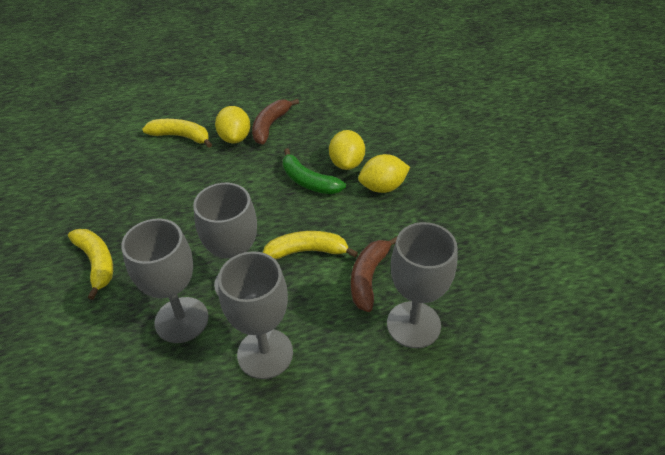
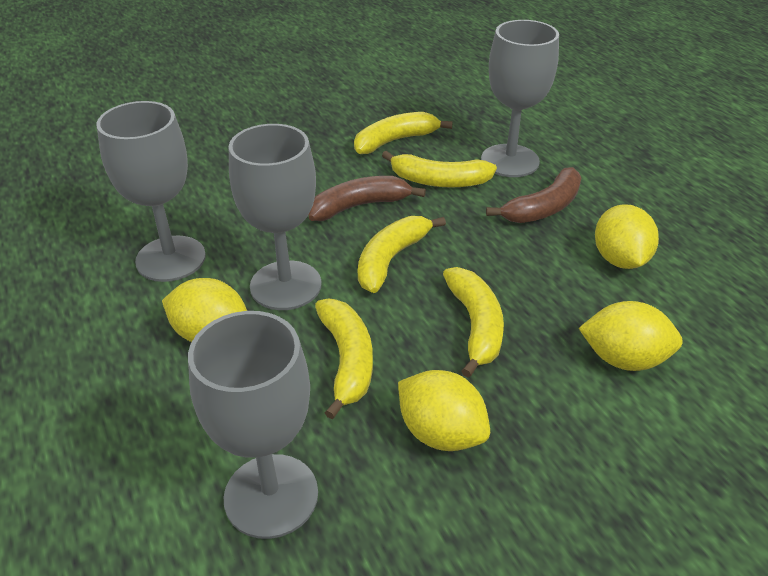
green banana: [283,148,346,194] = 1 -> none = 0
yellow banana: [68,229,113,300] [142,119,212,148] [263,231,358,260] = 3 -> [315,299,373,419] [354,112,453,154] [358,216,446,293] [382,151,497,188] [443,267,504,378] = 5
yellow lemon: [215,106,250,143] [329,130,365,170] [358,154,410,193] = 3 -> [162,278,247,342] [398,370,490,451] [578,301,683,371] [595,204,659,269] = 4

